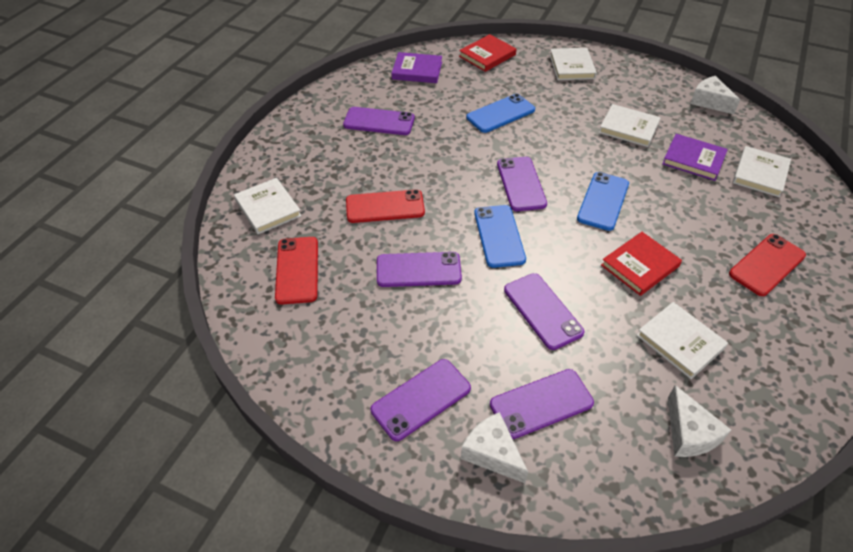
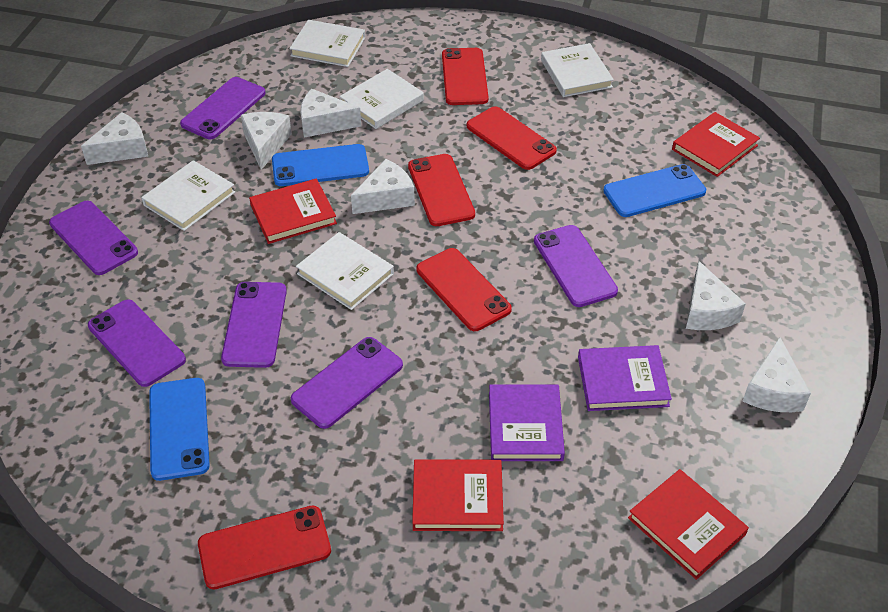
red book: [459,34,516,72] [601,232,682,296] = 2 -> [249,178,337,244] [412,459,504,531] [628,469,749,580] [672,112,760,177] = 4
red phone: [275,237,318,304] [346,189,425,223] [729,234,806,296] = 3 -> [198,506,331,590] [408,154,475,226] [416,248,512,331] [442,48,488,105] [467,106,557,170] = 5
white cheese: [461,412,528,483] [668,385,731,457] [690,76,740,114] = 3 -> [81,112,148,165] [241,112,292,170] [300,88,361,137] [351,159,415,214] [686,261,746,330] [743,337,811,412] = 6

